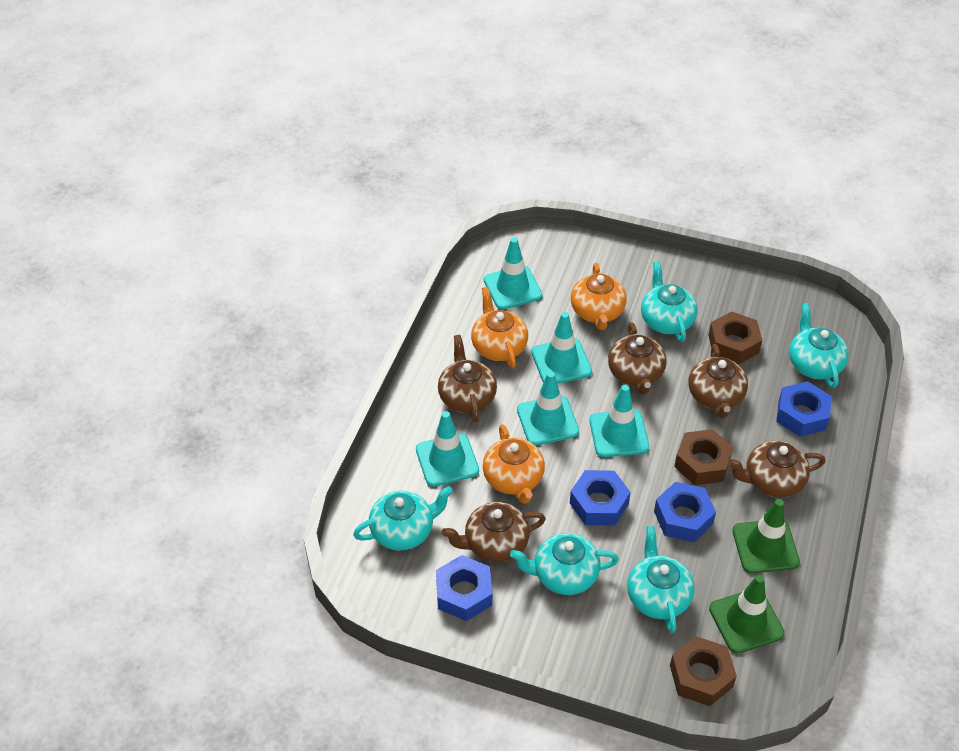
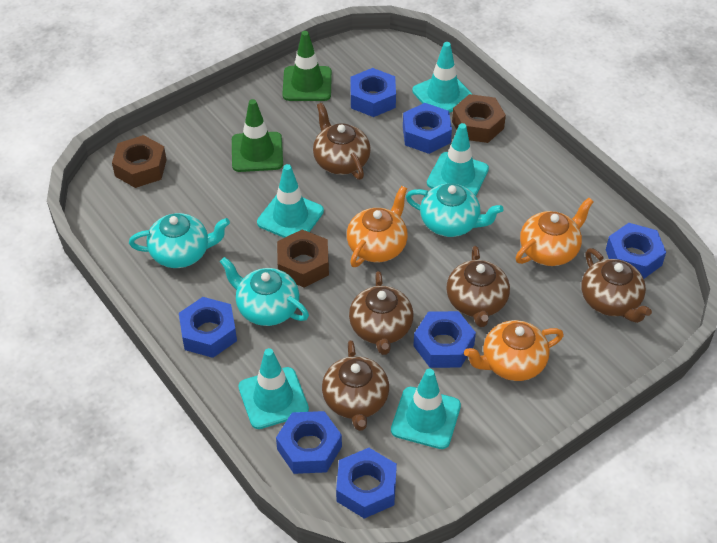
blue nut: [436,555,492,621] [570,470,631,526] [654,482,716,542] [776,381,831,437] = 4 -> [179,297,237,358] [276,411,342,474] [336,448,397,519] [350,68,396,117] [403,103,452,154] [413,311,476,368] [606,223,666,279] = 7
turquoise teapot: [353,486,453,551] [510,533,619,595] [627,526,695,633] [641,261,698,342] [789,303,849,388] = 5 -> [129,213,230,268] [220,257,309,326] [406,183,503,237] = 3

